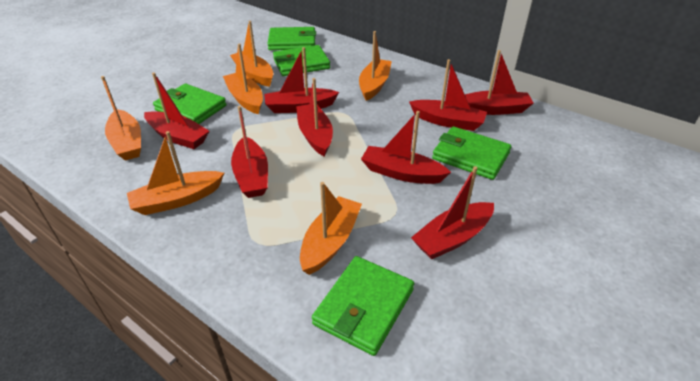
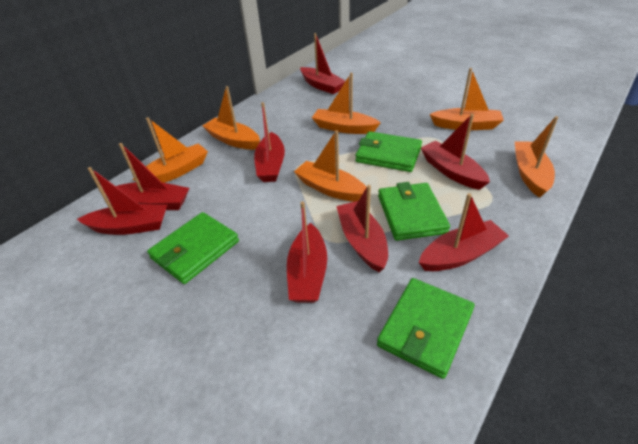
green wallet: [153,84,227,124] [268,27,316,50] [273,45,330,76] [312,256,414,356] [432,126,511,180] = 5 -> [147,212,239,284] [355,131,422,172] [377,278,475,379] [378,182,450,241] = 4

